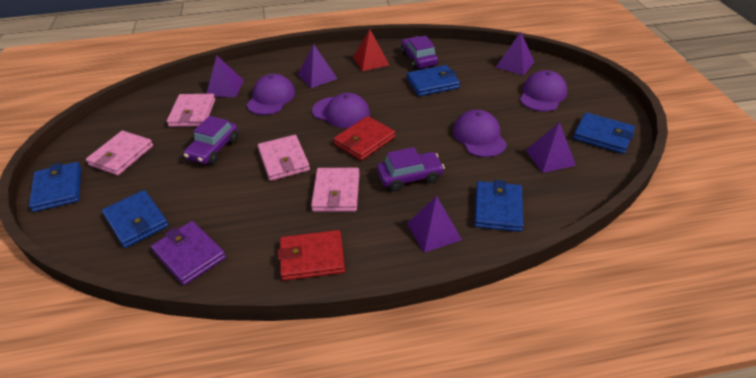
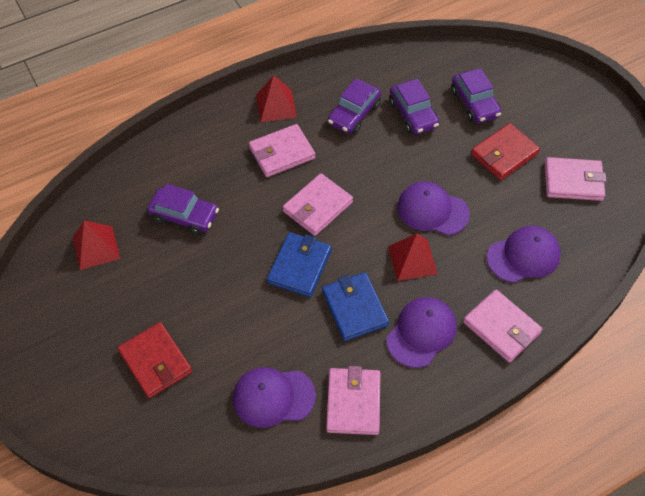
blue wallet: [29,162,81,212] [102,190,169,248] [407,65,460,96] [474,180,523,232] [573,112,635,154] = 5 -> [267,232,332,297] [322,272,389,341] = 2
pink wallet: [86,131,153,175] [167,94,215,127] [258,135,310,181] [311,168,360,212] = 4 -> [249,124,315,177] [283,173,353,236] [326,366,381,435] [463,289,543,363] [545,157,607,201] = 5
purple car: [184,116,238,165] [377,147,445,192] [401,36,438,70] = 3 -> [147,184,219,235] [328,78,381,134] [389,79,439,135] [451,68,502,123] = 4
purple pyramid: [207,55,244,97] [298,44,338,88] [407,196,462,253] [496,32,534,76] [526,122,576,173] = 5 -> none = 0
purple wallet: [151,221,226,285] = 1 -> none = 0
red pyramid: [353,29,389,71] = 1 -> [73,220,120,270] [256,75,297,122] [388,233,438,281] = 3

